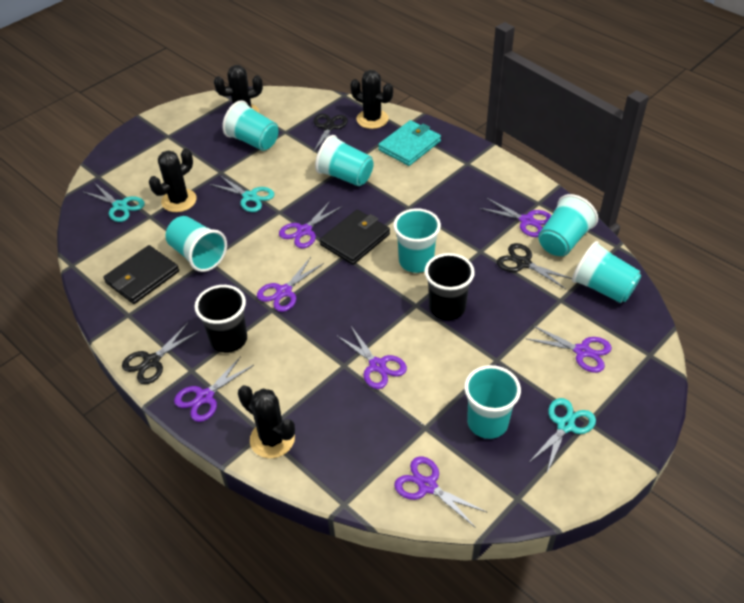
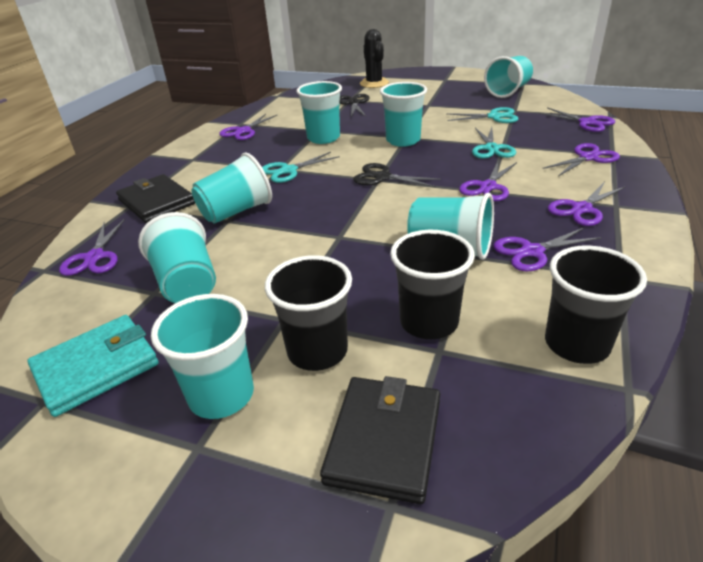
black cactus: [149,148,197,212] [214,65,263,113] [238,385,295,458] [350,70,393,129] = 4 -> [360,29,389,88] = 1
black cup: [194,285,247,353] [424,253,475,320] = 2 -> [265,255,352,371] [390,230,475,340] [545,245,647,364] = 3
black scissors: [122,323,200,385] [313,113,348,153] [497,243,572,289] = 3 -> [339,94,370,117] [353,163,441,187] = 2

